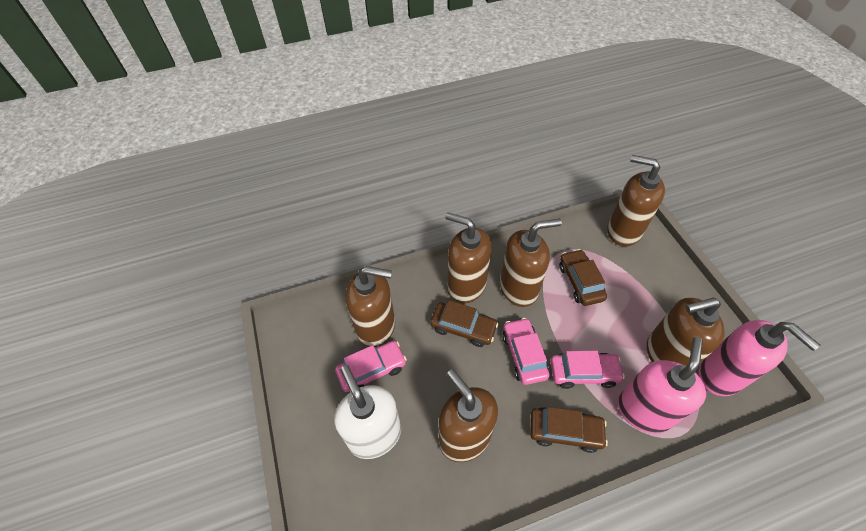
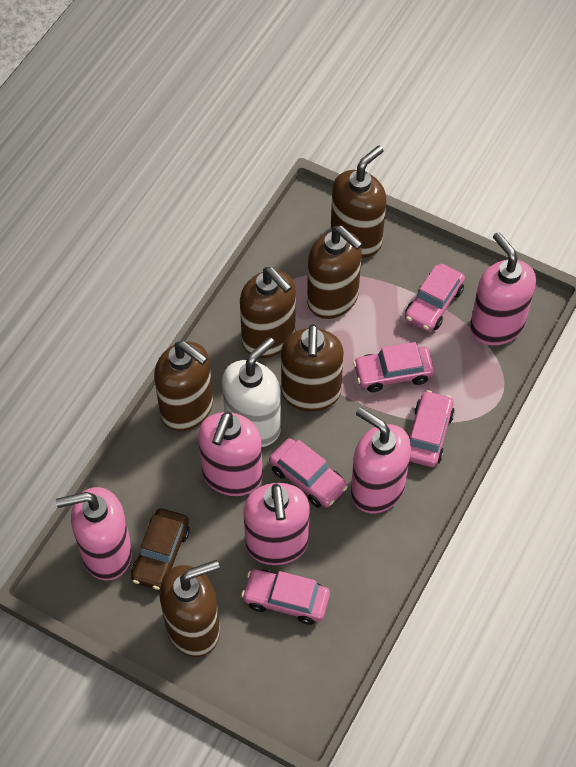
brown car: [430,300,498,347] [530,407,608,453] [559,249,607,306] = 3 -> [131,508,190,590] = 1
pink car: [335,341,407,392] [502,318,550,385] [550,351,625,389] = 3 -> [241,569,330,625] [269,438,348,508] [353,342,434,392] [405,264,465,331] [409,390,455,467] = 5
pink soap dispenser: [618,337,706,434] [699,320,820,396] = 2 -> [56,487,132,580] [198,411,263,496] [244,483,309,565] [351,407,411,513] [470,232,536,345] = 5

